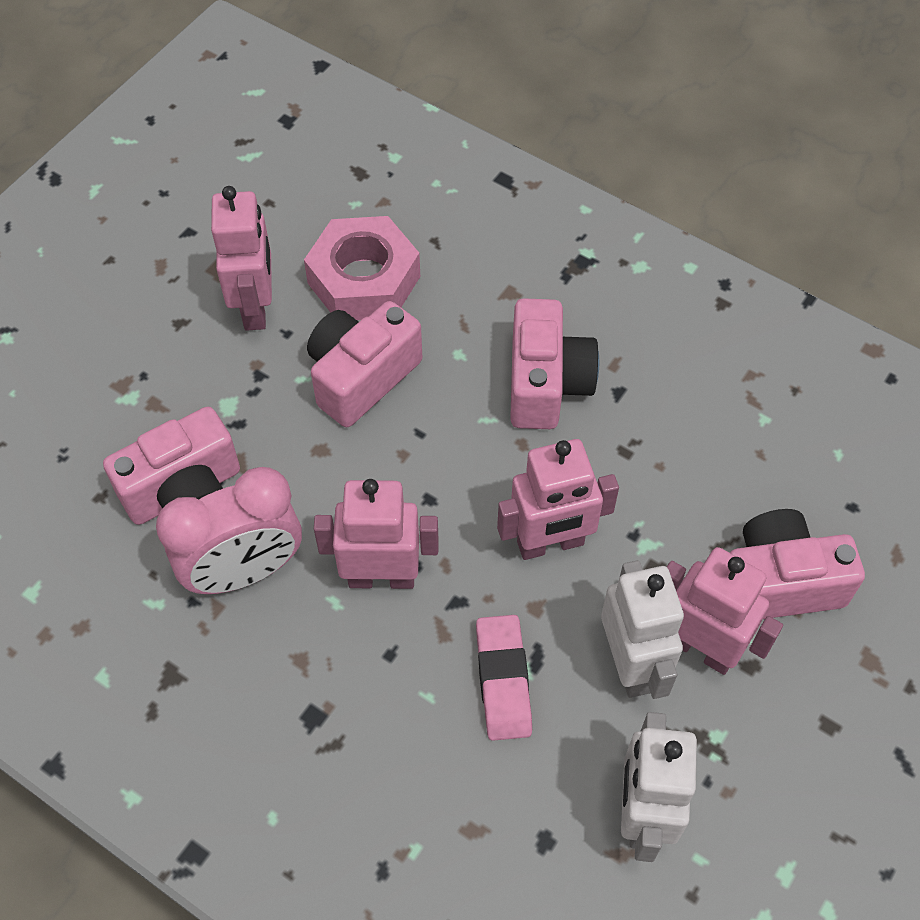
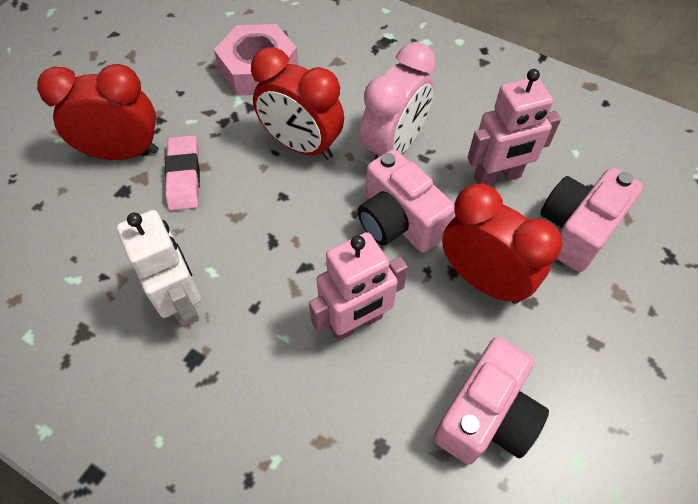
pink camera: [103,407,240,525] [307,301,422,427] [510,298,599,429] [730,509,865,619] = 4 -> [358,149,455,253] [434,337,549,465] [540,168,644,272] = 3
pink robot: [211,186,272,331] [314,479,439,589] [497,439,619,560] [667,547,783,675] = 4 -> [309,232,408,341] [468,69,561,186] = 2
red clock: none = 0 -> [37,64,159,160] [251,47,344,160] [442,184,562,304] = 3
white robot: [601,560,684,699] [621,712,697,862] = 2 -> [116,210,201,327] = 1

